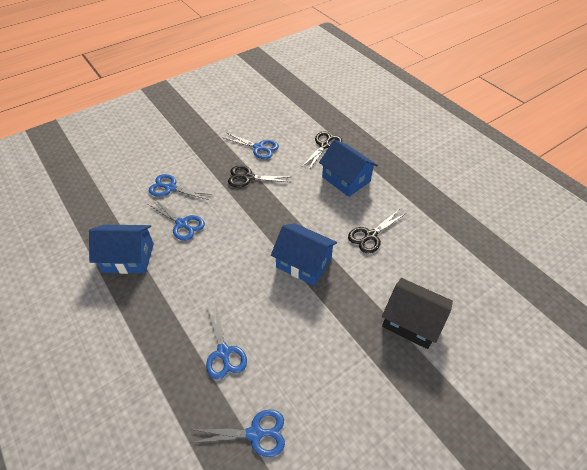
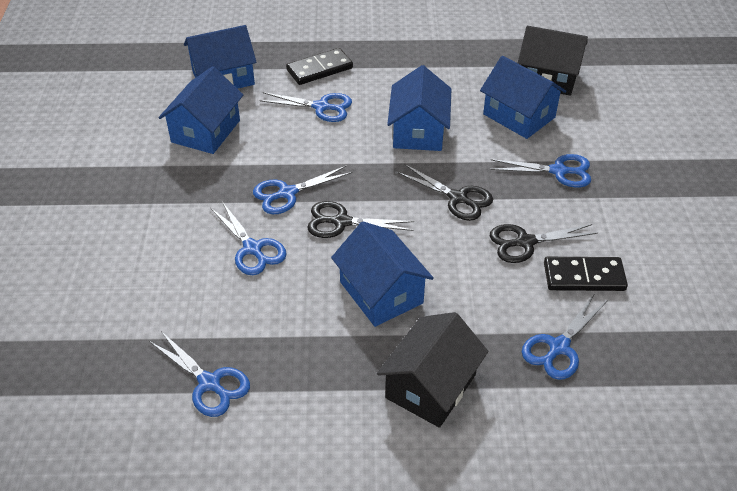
black domino: none = 0 -> [286,48,353,85] [544,257,628,291] = 2
black house: [382,278,453,349] = 1 -> [377,312,488,428] [518,26,588,96] = 2
blue house: [89,225,154,274] [271,223,337,286] [319,139,378,197] = 3 -> [159,66,243,154] [184,25,257,89] [331,221,434,327] [387,65,452,151] [480,56,567,139] = 5
blue scissors: [148,200,205,241] [149,174,213,200] [191,409,285,457] [206,305,247,380] [222,133,279,159] = 5 -> [149,331,250,417] [211,202,286,275] [253,165,353,214] [259,92,352,122] [490,154,591,187] [522,295,608,380] = 6

